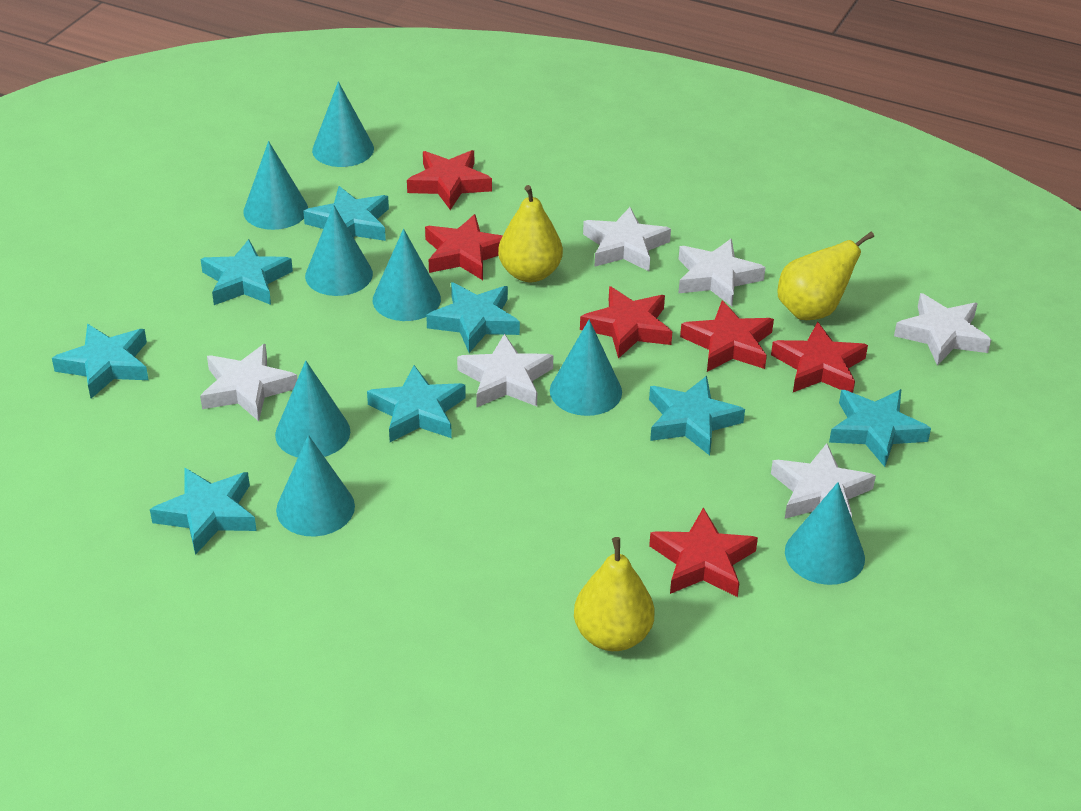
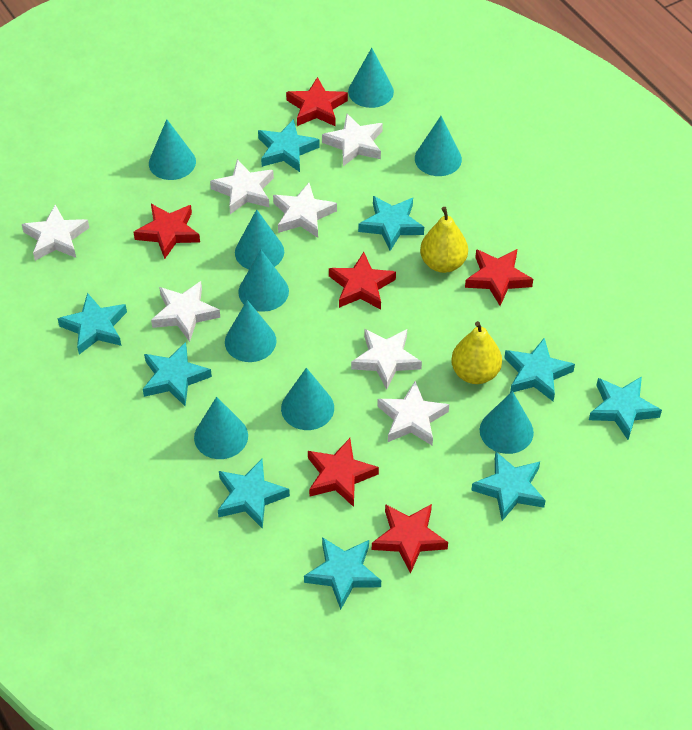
turquoise cone: [243,141,308,230] [275,361,350,457] [276,435,355,537] [305,204,373,296] [312,82,374,167] [373,229,441,321] [550,320,622,416] [785,482,865,585] = 8 -> [149,119,196,180] [194,397,248,459] [225,300,277,362] [235,209,284,269] [238,250,289,312] [281,368,334,430] [348,48,394,108] [415,116,462,176] [480,391,534,454] = 9
turquoise star: [52,324,149,399] [150,468,257,555] [201,239,293,305] [303,186,389,241] [367,365,466,442] [426,282,520,353] [649,376,745,456] [829,389,931,467] = 8 -> [57,293,127,354] [143,342,212,406] [218,459,290,529] [258,119,320,172] [304,537,381,610] [358,196,424,251] [471,452,546,521] [504,338,575,401] [589,376,662,440] = 9
white star: [200,344,297,421] [457,334,553,407] [583,207,671,271] [678,239,766,306] [771,443,876,519] [894,293,991,366] = 6 -> [22,205,89,261] [151,281,220,342] [210,159,274,214] [273,183,337,238] [322,114,383,166] [351,329,422,390] [377,381,449,445] = 7
yellow pear: [498,185,563,282] [574,537,655,651] [778,232,874,320] = 3 -> [420,207,468,273] [451,321,502,384] = 2

